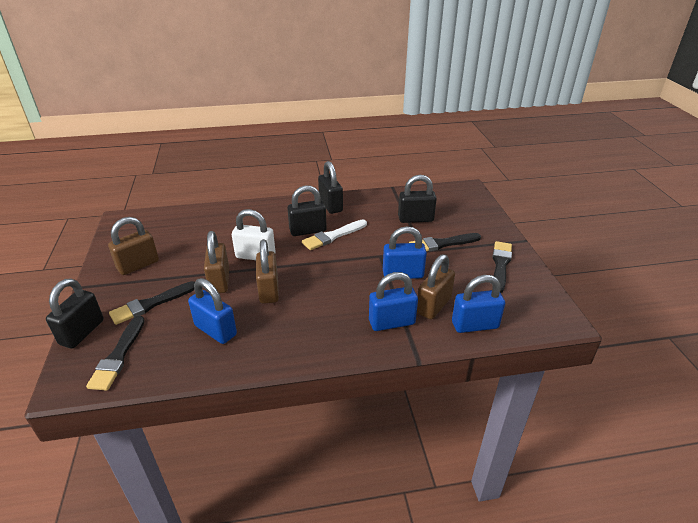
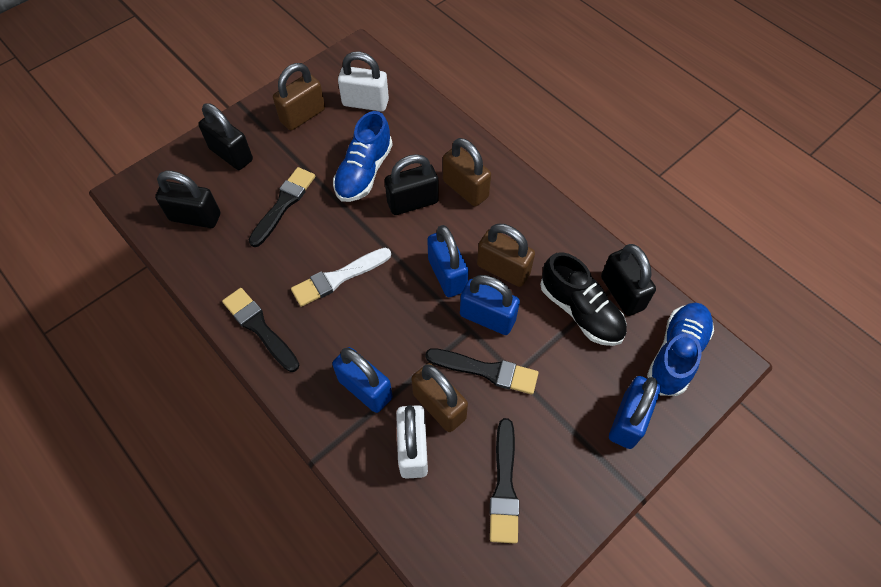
black shoe: none = 0 -> [540,252,627,346] = 1
blue shoe: none = 0 -> [333,111,393,202] [647,302,714,396] = 2
white padlock: [232,209,276,260] = 1 -> [338,52,389,111] [396,405,428,479] = 2

